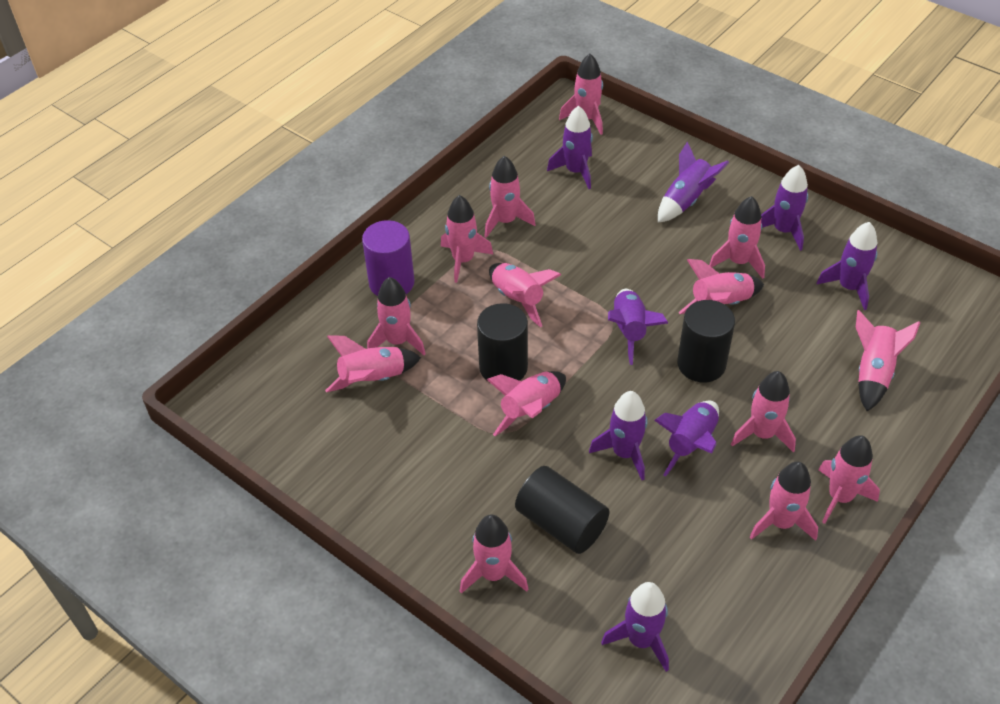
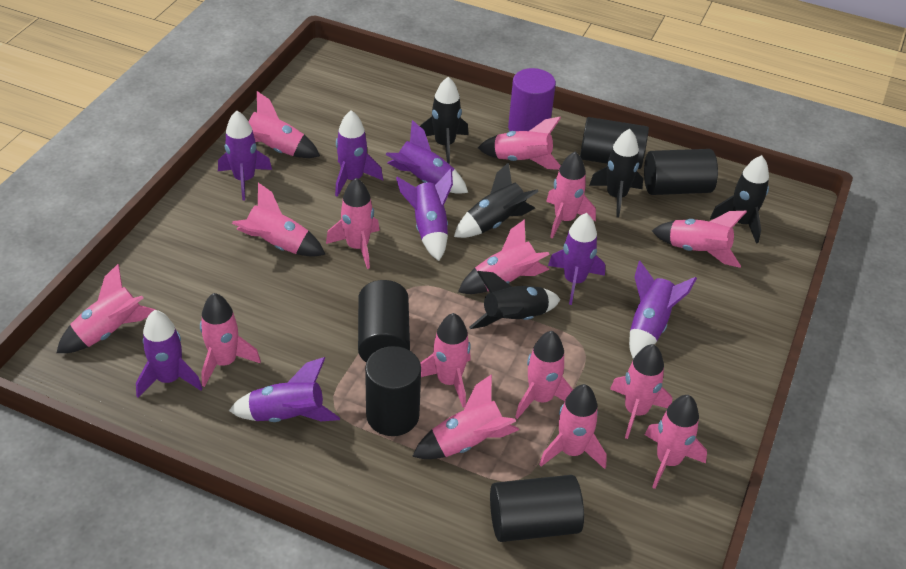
black cylinder: [477,303,528,382] [515,466,609,554] [677,300,735,382] = 3 -> [358,280,410,362] [365,346,421,436] [490,475,584,542] [580,117,649,169] [644,149,718,195] = 5
black rocket: none = 0 -> [420,77,469,164] [454,162,539,238] [469,271,560,329] [589,129,643,217] [710,155,769,244] = 5
pink rocket: [325,335,421,392] [367,277,426,355] [441,195,494,283] [460,514,528,594] [484,156,536,238] [486,371,566,436] [489,263,561,327] [559,54,603,135] [679,259,764,314] [709,196,765,279] [731,371,796,453] [750,462,818,541] [818,435,880,524] [856,310,921,411] = 14 -> [56,264,156,353] [200,293,261,387] [232,183,326,257] [248,91,320,158] [326,178,380,269] [412,374,519,459] [420,313,471,408] [458,219,550,294] [478,117,561,170] [515,331,573,419] [539,384,607,469] [546,151,596,239] [610,344,672,439] [645,395,707,489] [652,211,747,268] = 15

